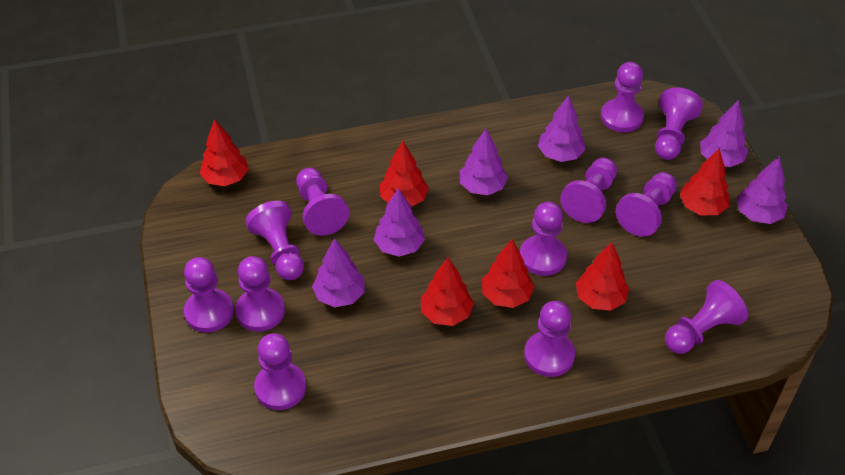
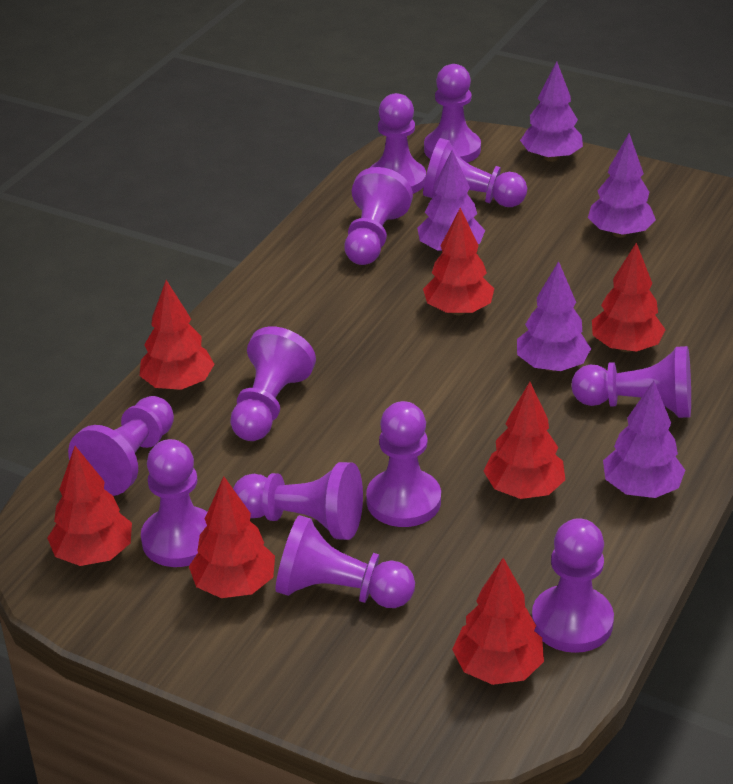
purple tree: [312,238,365,307] [374,188,425,257] [460,128,508,195] [538,95,586,162] [700,100,748,167] [737,156,788,224] = 6 -> [417,150,485,251] [517,261,591,372] [520,61,583,162] [588,133,656,238] [603,381,685,498] = 5
red tree: [200,119,249,186] [380,141,429,207] [421,257,474,326] [482,239,535,308] [576,242,629,311] [680,149,729,215] = 6 -> [47,446,132,566] [139,280,215,390] [189,476,275,598] [423,208,494,315] [452,558,544,685] [483,382,565,499] [592,242,666,352] = 7

